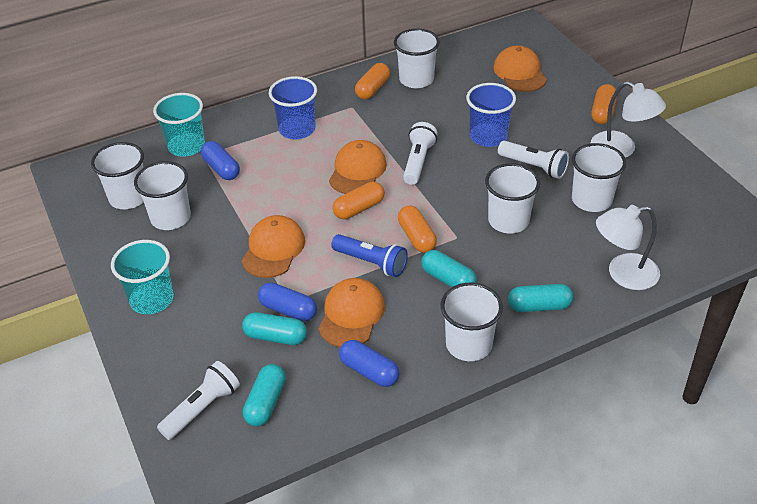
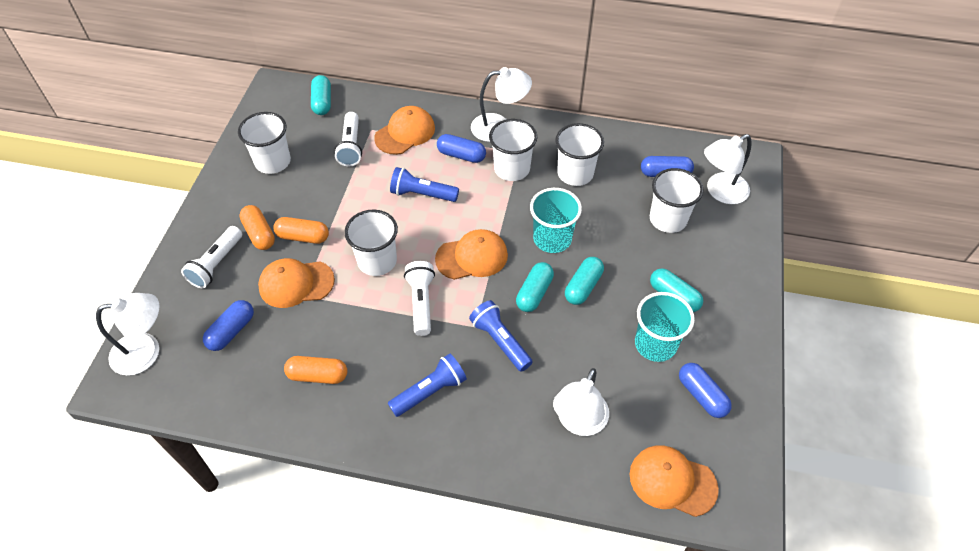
blue capsule: [201,141,240,180] [258,283,317,321] [339,340,400,387] = 3 -> [203,300,254,351] [437,134,486,163] [641,156,694,177] [679,363,732,418] = 4
blue cup: [269,76,317,139] [466,83,516,147] = 2 -> none = 0
blue flashlight: [331,234,408,277] = 1 -> [388,353,467,417] [390,167,459,202] [469,300,533,372] = 3
orange capsule: [332,182,385,219] [355,63,390,99] [398,205,437,253] [592,84,617,124] = 4 -> [239,205,275,250] [273,217,329,244] [284,356,347,384] = 3
white cup: [91,142,144,209] [134,161,191,230] [394,29,440,88] [440,282,503,361] [485,163,540,233] [572,143,626,212] = 6 -> [238,112,291,174] [344,210,398,276] [489,119,537,181] [555,123,604,186] [650,168,704,233] = 5
white lamp: [591,81,666,158] [596,205,660,290] = 2 -> [96,293,160,376] [471,67,532,142] [553,368,609,436] [704,134,752,204] = 4

